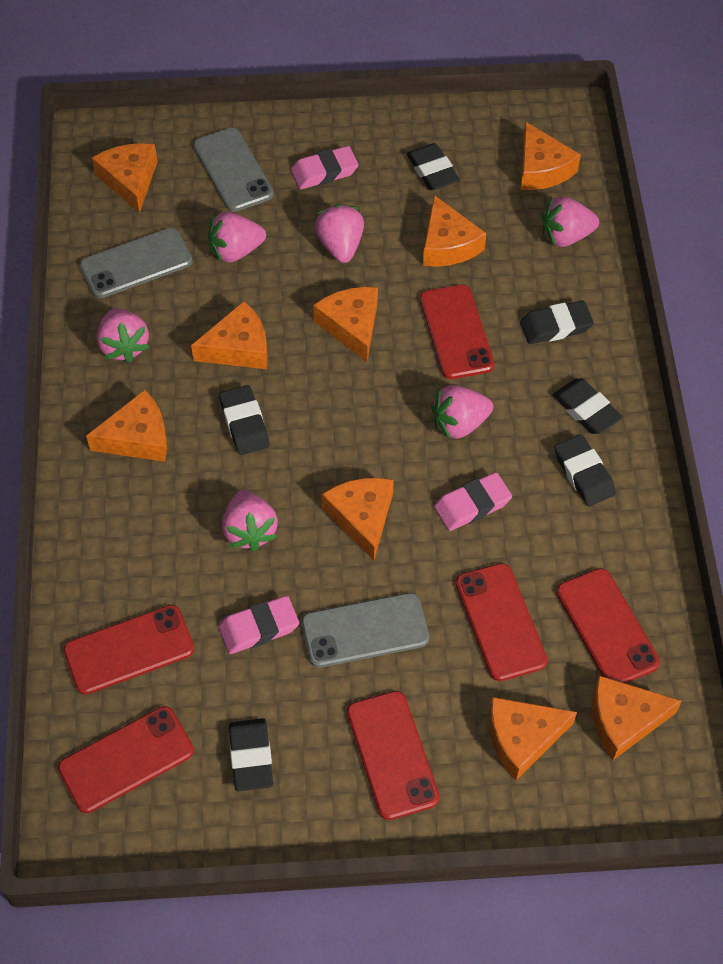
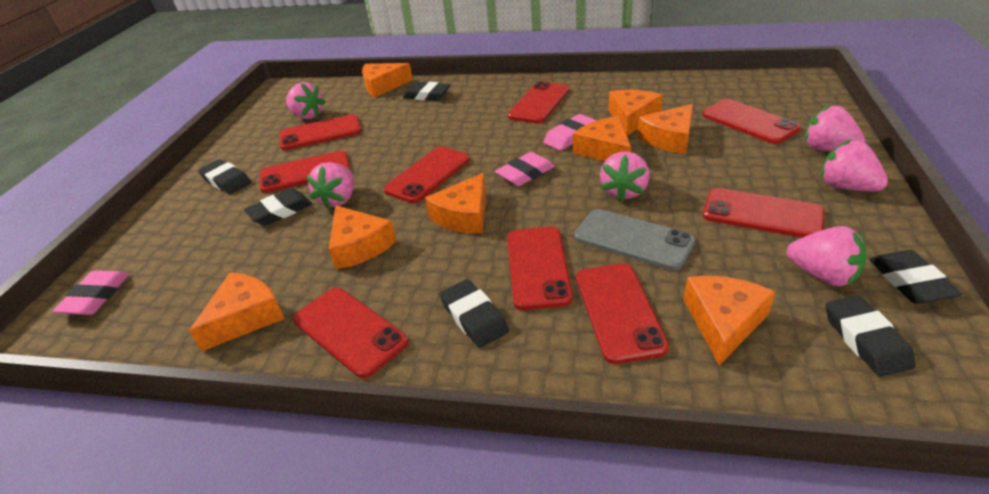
grey phone: [80,228,193,298] [193,128,274,212] [302,593,429,668] = 3 -> [574,209,695,271] = 1
orange cheese: [86,390,167,462] [92,143,157,213] [191,301,268,369] [313,287,378,362] [322,478,394,561] [423,195,487,267] [489,697,577,780] [520,122,581,190] [592,676,682,760] = 9 -> [189,272,285,351] [329,206,396,270] [362,63,413,97] [425,173,486,234] [573,116,631,161] [609,90,663,136] [637,104,693,154] [684,276,775,366] = 8
red phone: [58,706,194,813] [63,605,194,695] [347,691,439,820] [420,284,494,379] [456,563,547,681] [556,568,660,683] = 6 -> [260,151,350,193] [280,114,361,150] [293,288,409,378] [383,146,470,203] [507,81,569,123] [507,226,573,310] [576,263,669,364] [702,99,801,144] [703,188,825,238] = 9

